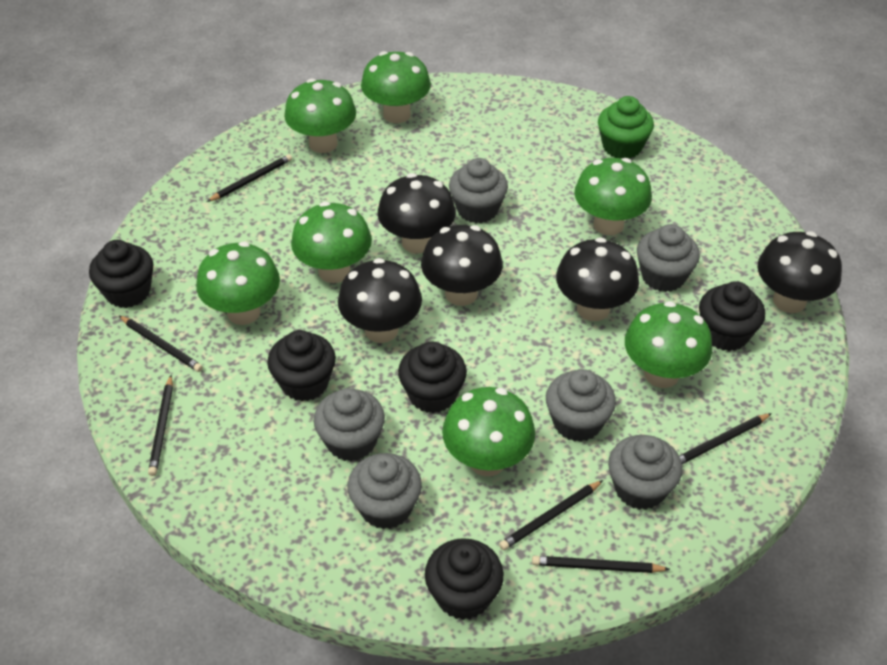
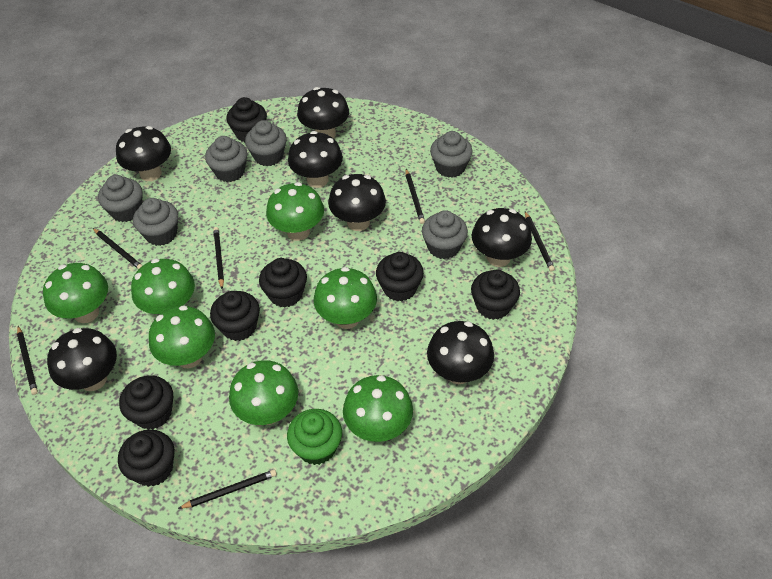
black cupcake: [89,240,153,308] [267,330,336,401] [398,342,467,413] [425,538,504,620] [699,281,765,351] = 5 -> [118,429,175,487] [119,375,173,430] [210,291,260,341] [227,97,267,143] [259,258,307,308] [376,252,424,302] [471,270,520,320] = 7
black mushroom: [338,258,422,343] [378,173,456,253] [421,225,503,306] [556,237,639,321] [758,231,842,313] = 5 -> [47,328,117,391] [116,126,171,181] [288,131,343,188] [297,87,349,138] [328,174,386,231] [427,321,494,384] [472,208,532,267] = 7

